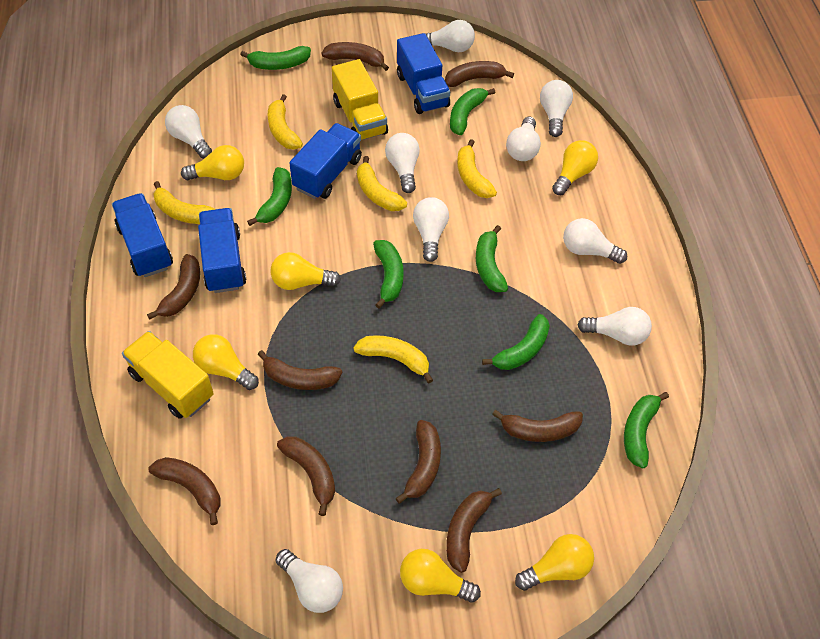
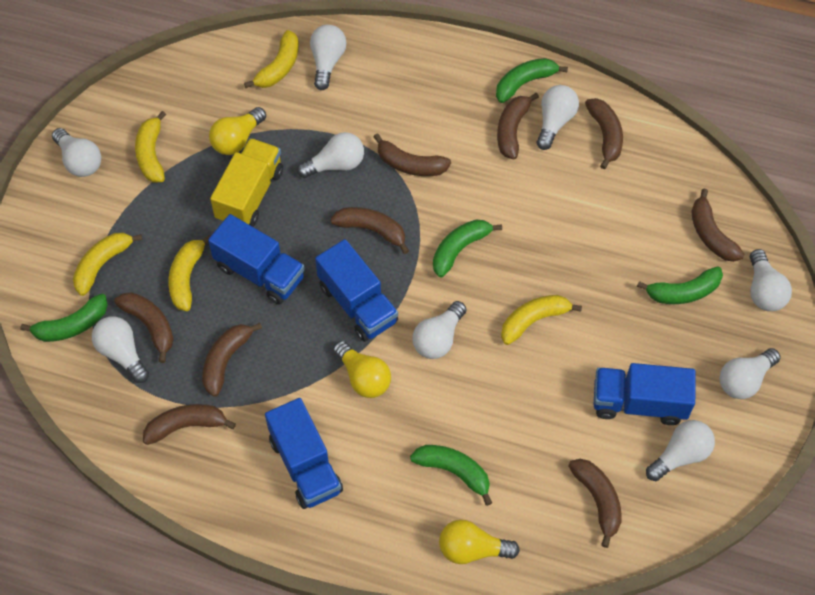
green banana: [240,46,311,70] [247,167,292,226] [373,240,404,309] [450,88,496,135] [476,225,508,292] [482,314,550,370] [624,392,669,468] = 7 -> [20,294,108,342] [410,445,492,506] [433,219,502,278] [496,58,568,103] [637,266,723,304] = 5
yellow light bulb: [181,145,244,180] [193,334,259,390] [271,252,341,290] [400,549,481,602] [515,534,594,591] [552,140,598,195] = 6 -> [209,107,266,155] [333,341,391,398] [439,520,520,564] = 3
yellow truck: [122,331,214,419] [332,59,388,140] = 2 -> [210,138,283,227] = 1

